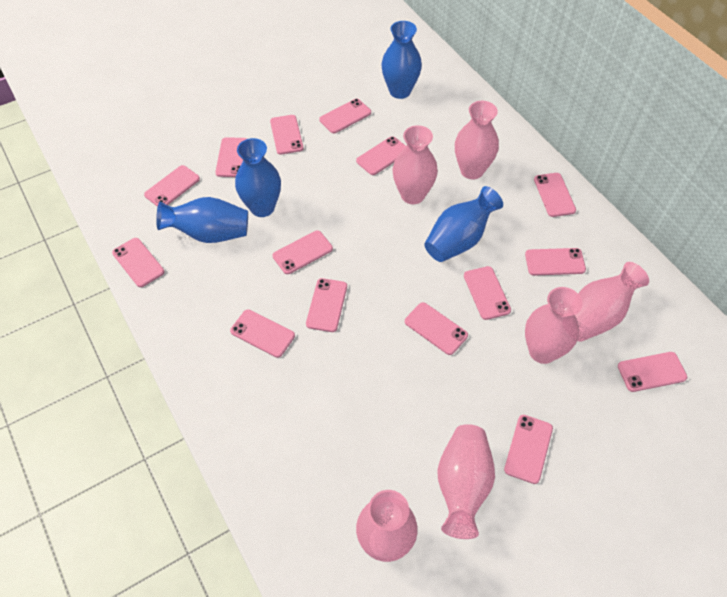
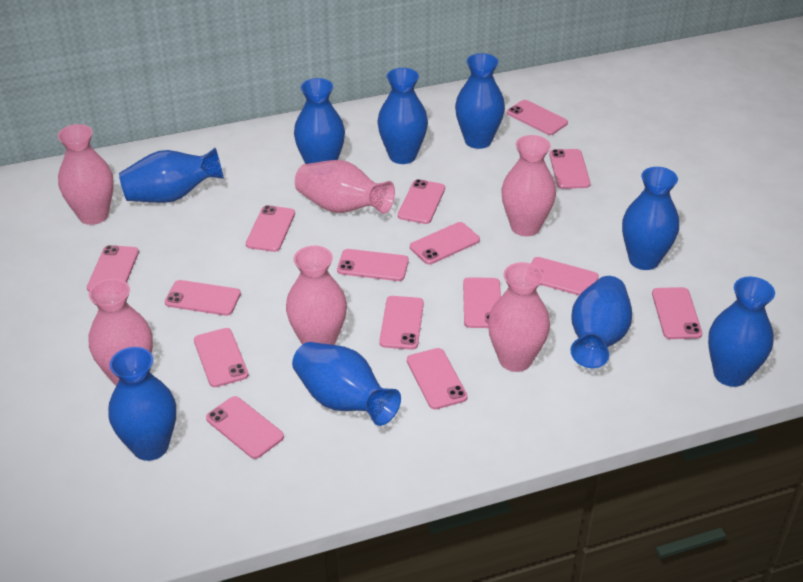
blue vase: [156,197,248,243] [235,138,281,217] [381,21,422,99] [424,186,503,262] = 4 -> [108,347,176,461] [119,148,224,203] [292,342,401,426] [294,78,345,164] [377,68,428,164] [455,53,505,149] [571,276,632,368] [622,167,679,270] [708,277,775,387] = 9

